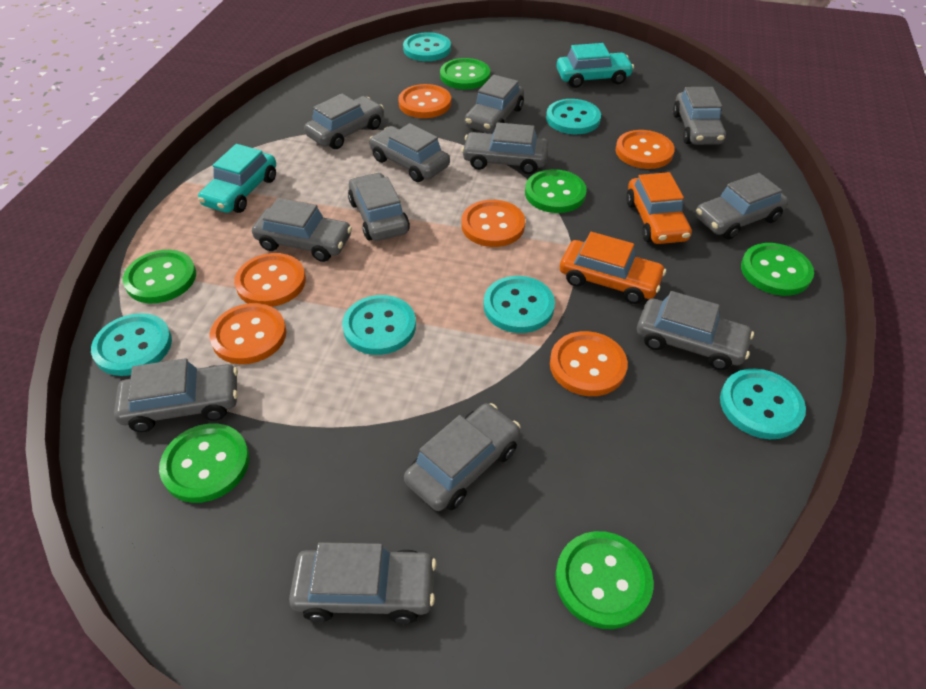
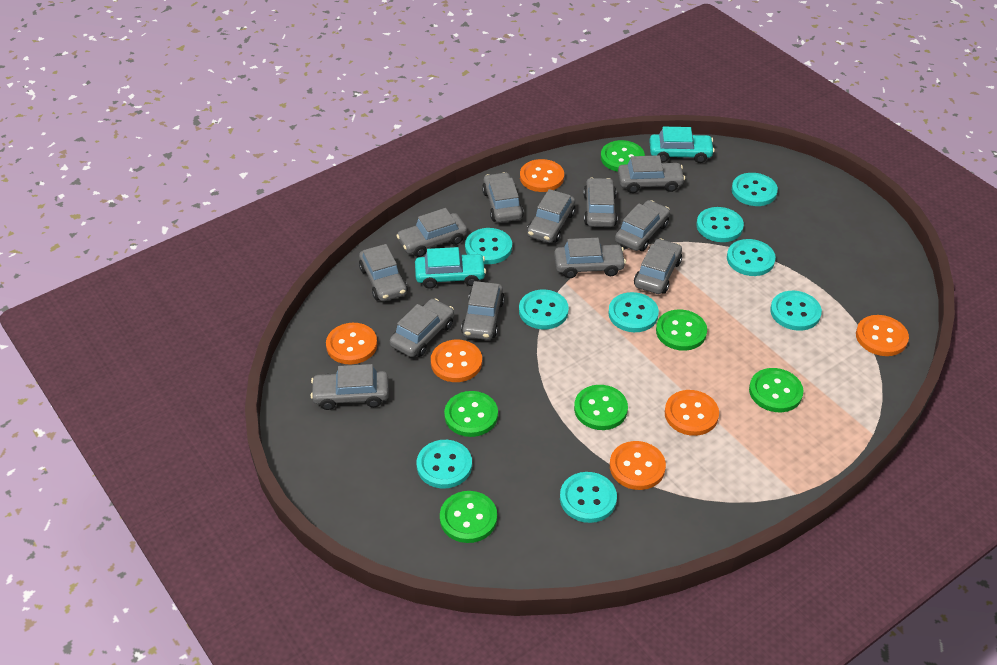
orange car: [560,232,666,304] [626,172,692,244] = 2 -> none = 0
turquoise button: [91,313,172,376] [342,295,416,355] [403,32,451,61] [483,276,555,333] [546,99,601,134] [720,369,806,439] = 6 -> [417,440,472,489] [465,228,512,264] [519,290,569,329] [560,472,617,523] [608,292,659,332] [696,207,744,242] [727,239,776,276] [732,173,778,206] [770,291,822,331] = 9

